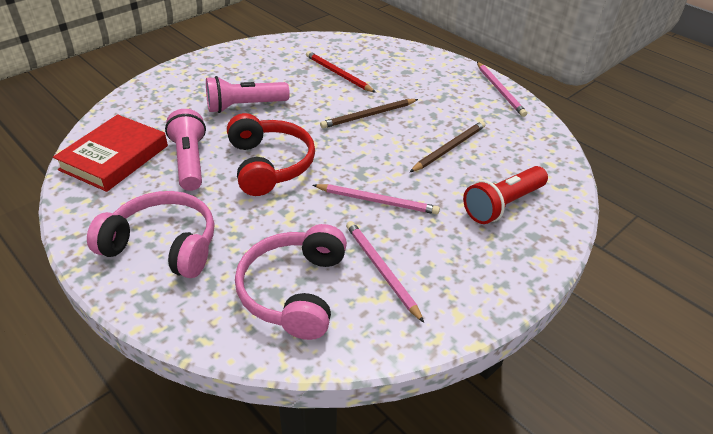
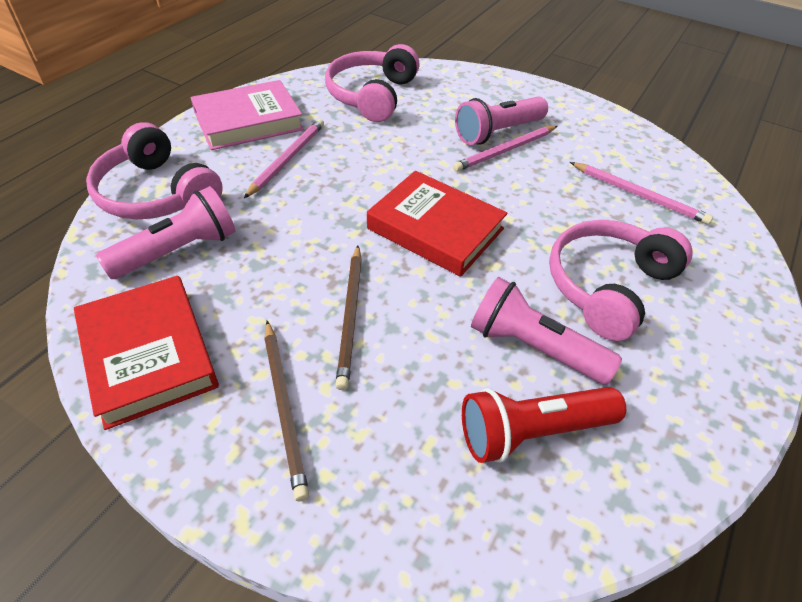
pink book: none = 0 -> [191,80,304,150] = 1
pink flashlight: [165,109,206,191] [206,76,290,113] = 2 -> [96,186,235,279] [455,97,548,145] [471,277,622,385] = 3
pink headphones: [87,191,214,278] [235,224,347,340] = 2 -> [86,123,223,219] [325,44,420,122] [549,220,692,341] = 3
red book: [53,115,168,192] = 1 -> [74,276,219,430] [367,171,507,277] = 2
red headphones: [227,113,315,196] = 1 -> none = 0
red pencil: [306,51,376,93] = 1 -> none = 0

